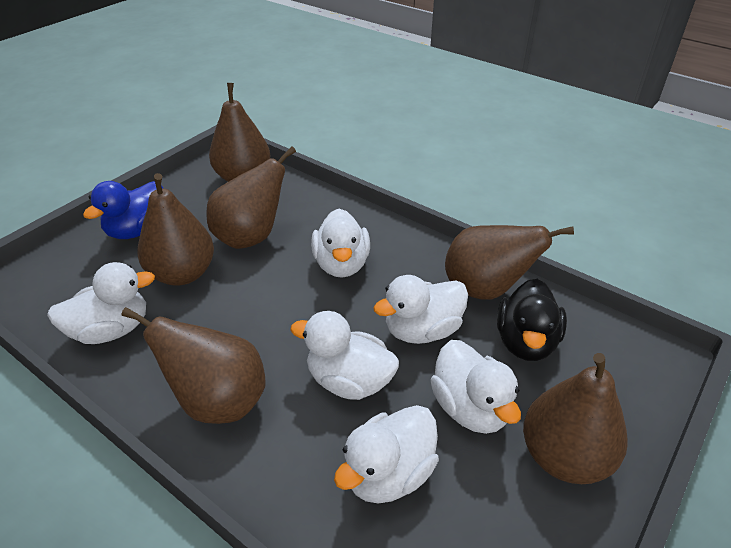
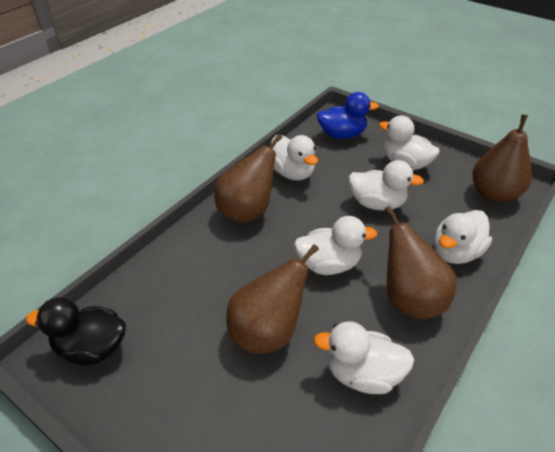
brown pear: [121,307,265,424] [137,173,214,286] [206,146,296,249] [209,83,270,182] [445,225,574,299] [523,353,628,484] = 6 -> [214,134,283,223] [226,244,319,354] [384,206,457,319] [472,114,532,202] = 4

